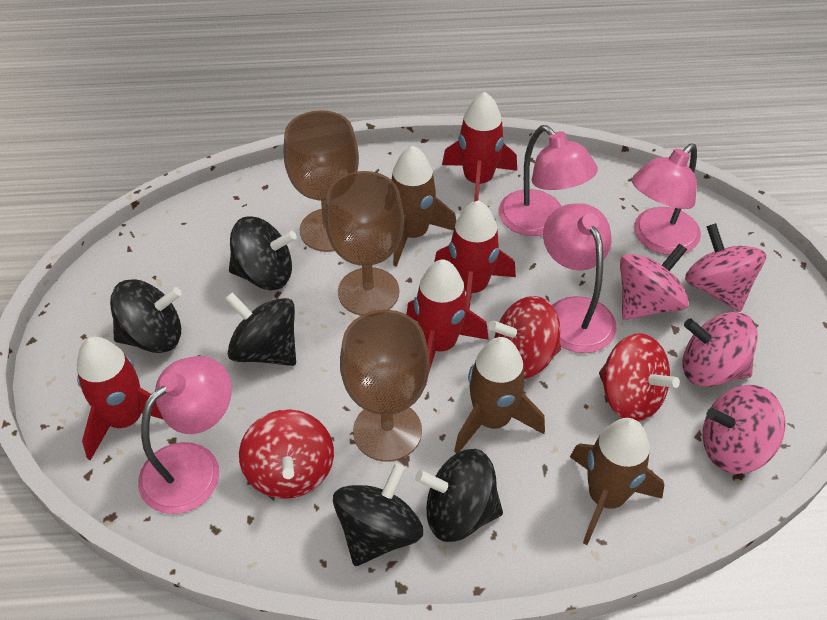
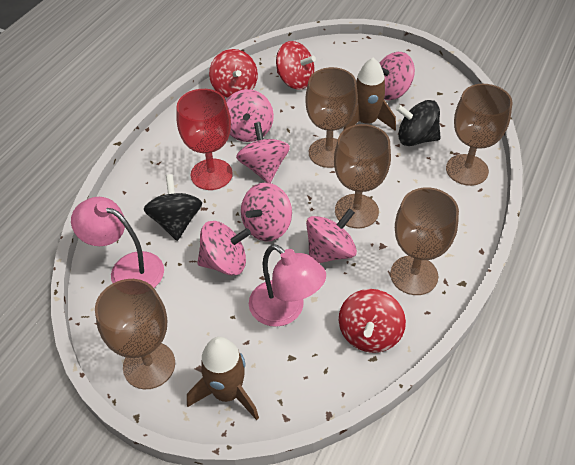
black spinning top: [110,279,182,353] [225,292,296,366] [229,216,297,290] [333,463,423,566] [415,449,503,542] = 5 -> [144,174,202,241] [396,100,441,146] = 2
brown goblet: [284,110,359,252] [324,171,404,316] [340,310,430,462] = 3 -> [95,279,175,389] [306,67,358,168] [334,124,391,228] [390,188,459,295] [446,84,512,186] = 5
brown rocket: [392,146,456,267] [454,337,545,453] [570,418,664,545] = 3 -> [187,337,259,420] [343,58,396,130] = 2
pink lamp: [138,356,232,514] [499,125,598,236] [543,203,616,353] [631,144,701,255] = 4 -> [71,197,164,288] [249,244,326,327] = 2
pink spinning top: [620,244,689,320] [682,312,758,387] [685,223,766,312] [703,385,785,474] = 4 -> [197,221,251,276] [226,89,274,142] [236,122,290,183] [241,182,292,241] [306,208,357,263] [379,52,415,100] = 6
red goblet: none = 0 -> [176,89,233,190] = 1
red rocket: [77,337,163,460] [406,259,489,372] [434,201,516,310] [442,92,517,202] = 4 -> none = 0

